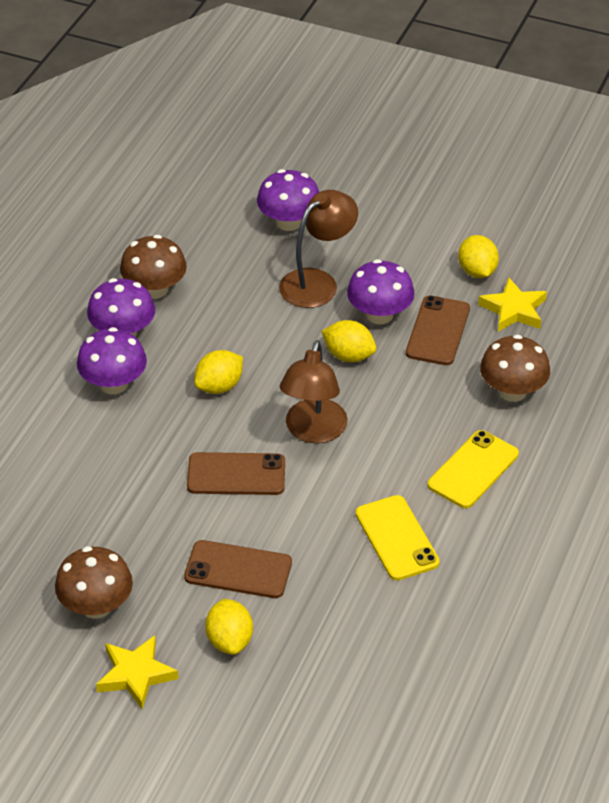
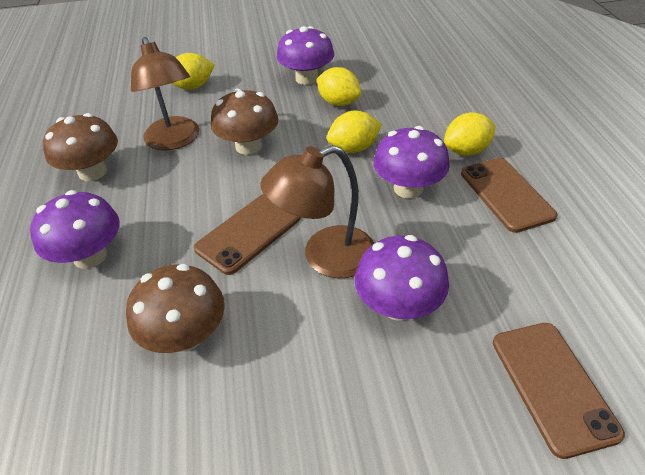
yellow phone: [355,495,440,580] [428,430,519,508] = 2 -> none = 0
yellow star: [96,635,179,709] [478,277,547,332] = 2 -> none = 0

